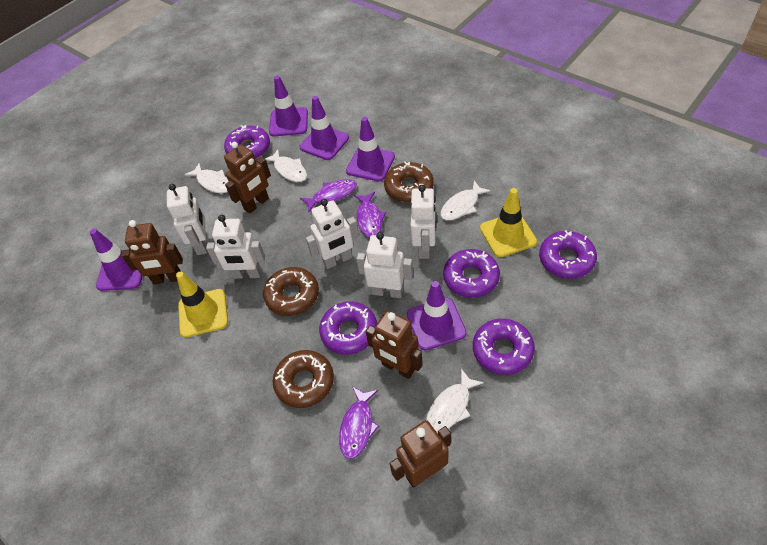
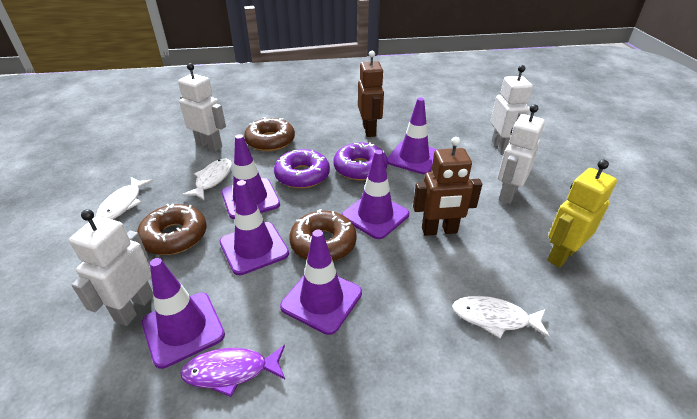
brown robot: [121,220,183,284] [224,142,271,214] [366,310,423,379] [390,420,451,488] = 4 -> [358,51,384,137] [413,137,482,236] = 2
purple donut: [224,125,270,159] [319,301,377,355] [443,249,500,298] [473,318,535,375] [539,230,597,279] = 5 -> [274,149,330,189] [334,142,388,181] = 2
purple fish: [300,179,357,213] [339,386,379,459] [354,192,386,237] = 3 -> [180,345,285,397] = 1
purple traffic cone: [90,229,143,291] [269,76,308,137] [300,96,349,160] [346,117,395,181] [407,281,467,350] = 5 -> [142,258,225,369] [220,180,289,275] [221,134,280,219] [280,230,362,335] [342,150,409,239] [388,98,437,174] = 6
white fish: [185,163,229,194] [264,149,307,182] [426,369,484,433] [440,181,491,220] = 4 -> [96,177,153,220] [182,159,232,201] [452,296,550,339] = 3
white robot: [167,184,207,255] [206,215,265,279] [306,199,359,269] [356,232,413,298] [411,185,437,259] = 5 -> [69,209,153,326] [178,63,226,151] [491,65,533,155] [498,104,545,204] = 4
yellow robot: none = 0 -> [547,159,617,268] = 1
yellow traffic cone: [176,271,228,338] [480,188,537,257] = 2 -> none = 0

